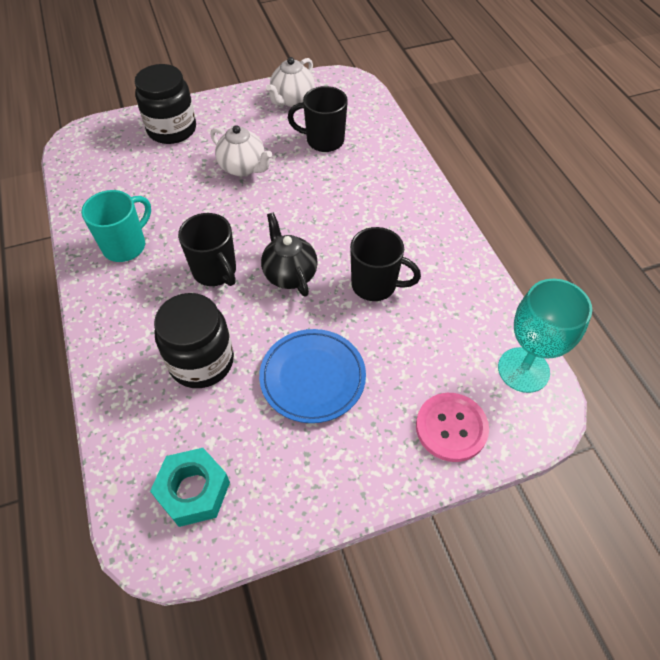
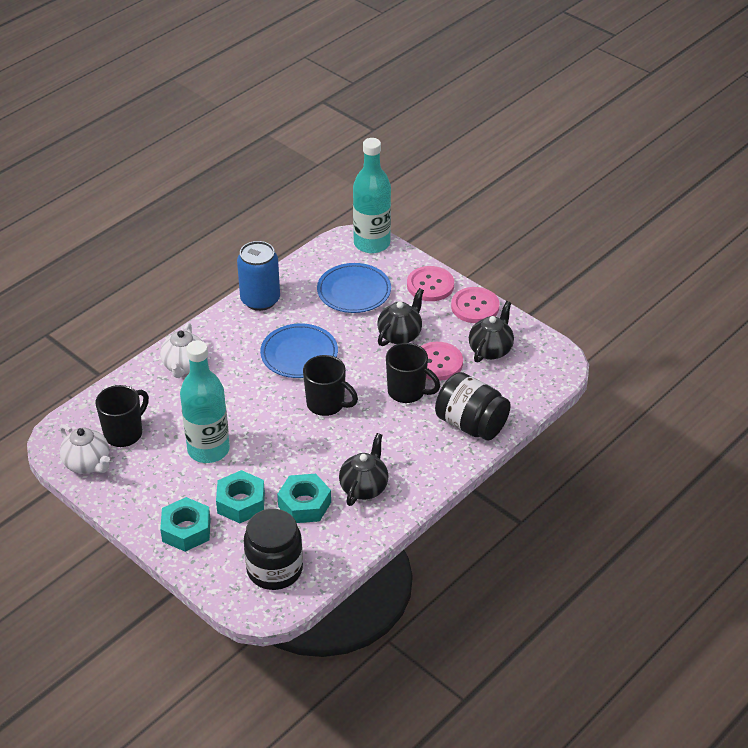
black teapot: [261,213,318,297] = 1 -> [339,433,388,506] [377,288,424,346] [469,301,514,363] = 3
blue can: none = 0 -> [237,241,280,311] = 1
blue plate: [259,329,366,423] = 1 -> [260,324,338,378] [317,263,391,313] = 2
pink button: [416,393,489,462] = 1 -> [407,266,454,301] [421,342,463,381] [451,287,500,323] = 3
turquoise bottle: none = 0 -> [180,340,230,463] [353,138,391,253] = 2
turquoise goblet: [498,279,592,393] = 1 -> none = 0
turquoise mug: [81,190,151,262] = 1 -> none = 0
turquoise nut: [150,448,230,527] = 1 -> [160,497,211,552] [216,470,265,523] [277,474,331,523] = 3

